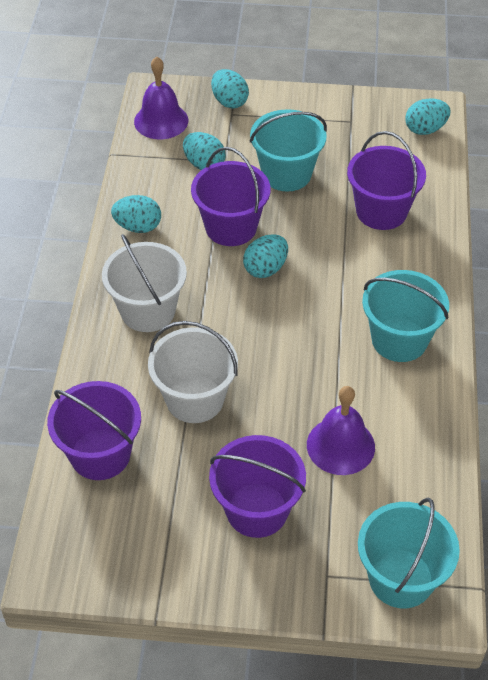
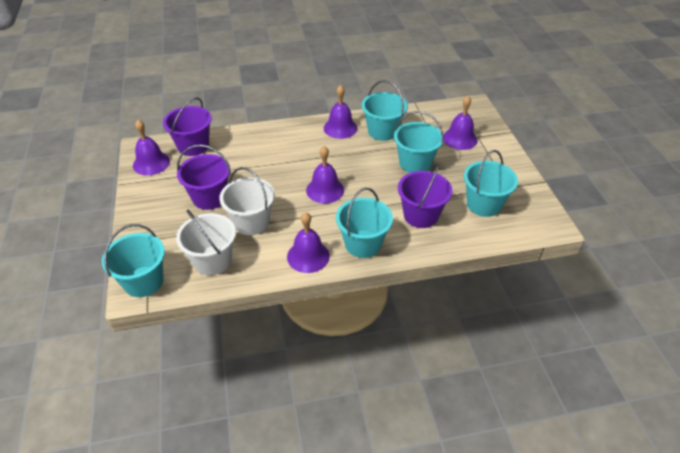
purple bell: [134,56,188,139] [307,386,375,475] = 2 -> [133,120,170,175] [287,212,330,273] [306,146,344,203] [324,85,358,139] [443,96,478,150] = 5
purple bucket: [47,381,141,480] [191,147,270,246] [209,435,306,538] [347,131,426,230] = 4 -> [163,97,212,156] [177,144,231,210] [398,163,452,228] = 3
turquoise bucket: [250,109,327,191] [358,498,460,608] [362,270,449,362] = 3 -> [102,224,165,297] [336,188,393,258] [362,80,408,141] [394,111,444,173] [464,150,518,217] = 5
turquoise egg: [111,195,161,233] [183,132,226,170] [211,69,249,109] [243,234,288,278] [405,98,451,135] = 5 -> none = 0

